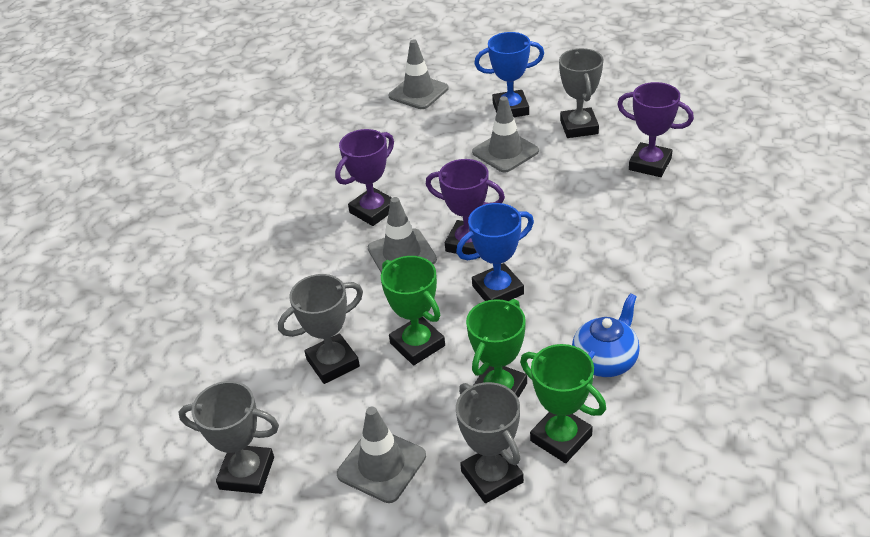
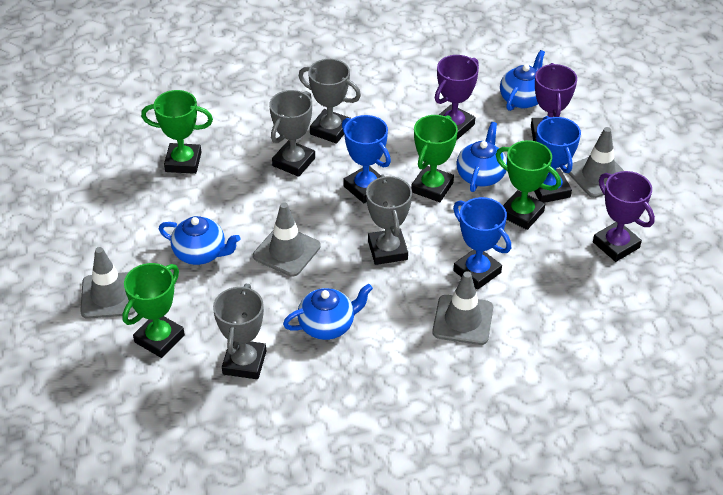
blue teapot: [572,293,640,377] = 1 -> [159,216,240,265] [283,284,373,340] [456,122,507,192] [500,50,545,111] = 4
blue trophy: [456,203,534,301] [474,32,544,117] = 2 -> [342,115,391,203] [453,197,511,290] [534,116,581,203] = 3
green trophy: [381,256,445,365] [466,299,527,398] [520,344,606,463] = 3 -> [122,263,185,358] [141,90,213,174] [411,115,458,202] [496,140,561,230] = 4

